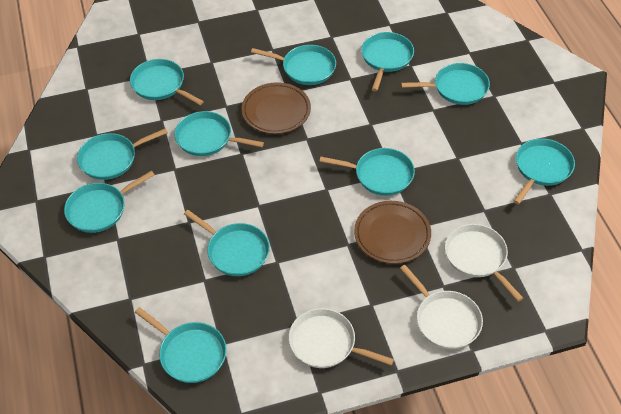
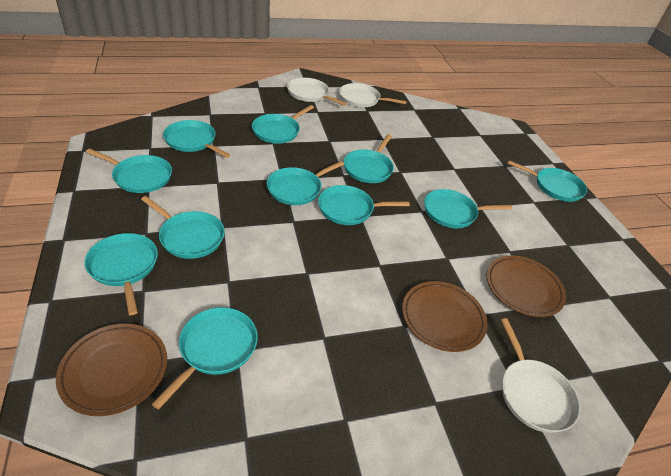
brown plate: [242,82,311,134] [354,201,431,264] = 2 -> [56,324,167,416] [402,281,488,352] [487,256,566,317] = 3

